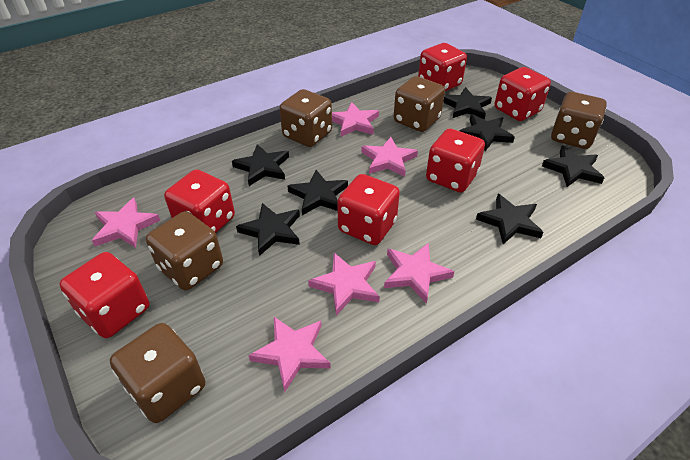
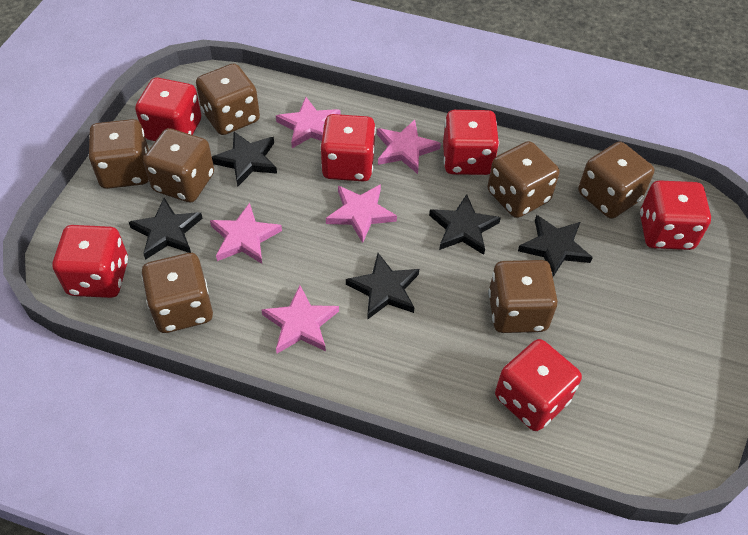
black star: [232,144,289,186] [236,203,300,256] [288,170,348,215] [443,87,492,120] [459,114,515,151] [476,194,544,244] [542,145,604,187] = 7 -> [129,198,203,260] [212,132,277,187] [346,253,419,320] [429,194,501,255] [518,215,593,277] = 5
brown dice: [110,323,205,423] [146,211,223,290] [279,89,332,147] [394,76,445,132] [551,92,607,149] = 5 -> [88,119,149,189] [142,253,213,333] [143,128,214,202] [196,63,260,135] [488,141,559,218] [488,260,558,333] [578,142,655,219] = 7
pink star: [92,198,160,248] [248,317,331,392] [308,253,380,315] [332,102,379,137] [361,137,418,177] [384,243,455,304] = 6 -> [210,203,282,264] [261,285,339,354] [276,97,340,148] [326,184,397,243] [377,120,441,174] = 5

